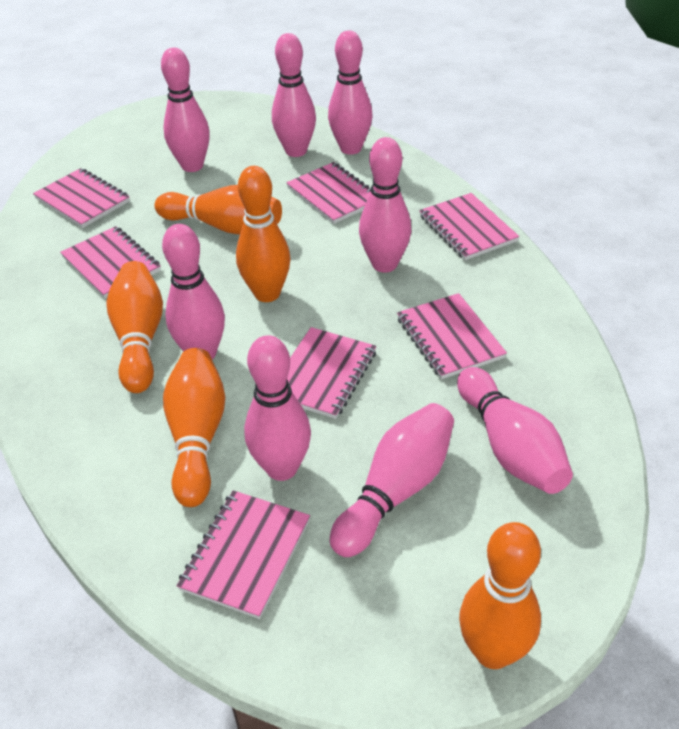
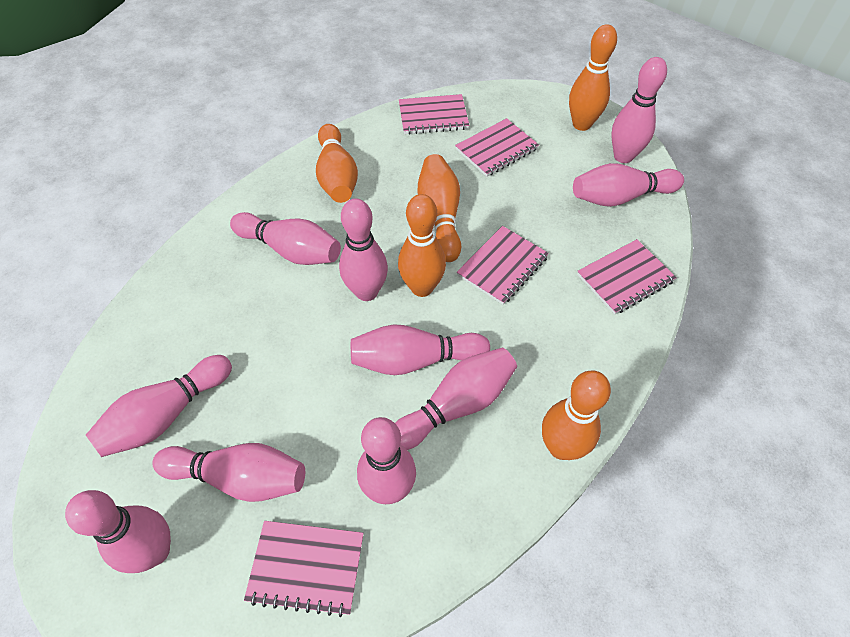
pink bowling pin: [161,48,210,172] [162,224,225,360] [244,335,311,481] [272,33,316,157] [328,31,372,155] [330,403,454,557] [359,137,411,273] [457,367,573,494] = 8 -> [65,490,171,573] [86,355,232,457] [152,443,305,502] [230,212,341,265] [339,199,388,301] [351,324,490,375] [357,417,416,504] [395,348,517,450] [573,163,684,207] [611,57,667,163] = 10
pink notebook: [33,168,130,228] [60,226,161,298] [177,490,310,619] [286,162,371,224] [287,327,376,419] [397,293,507,379] [420,193,519,260] = 7 -> [244,521,364,617] [399,94,469,135] [455,118,539,177] [457,226,549,305] [577,239,677,315] = 5

